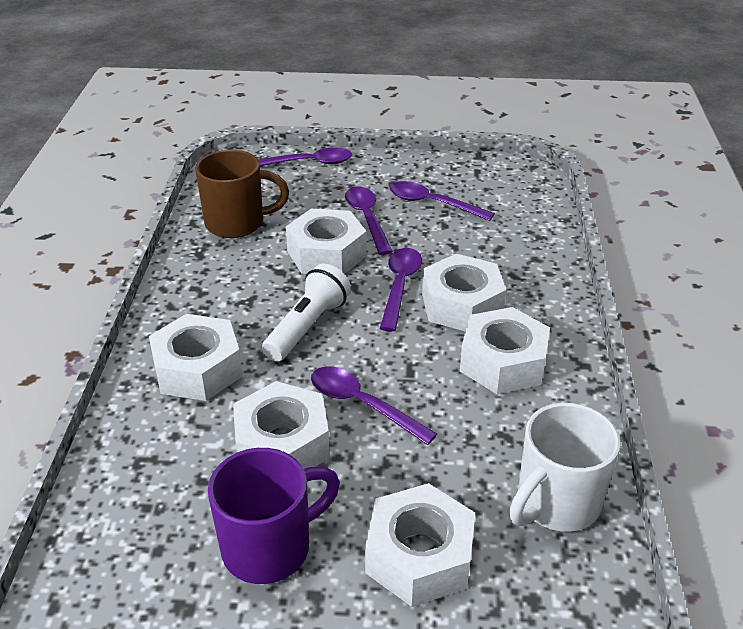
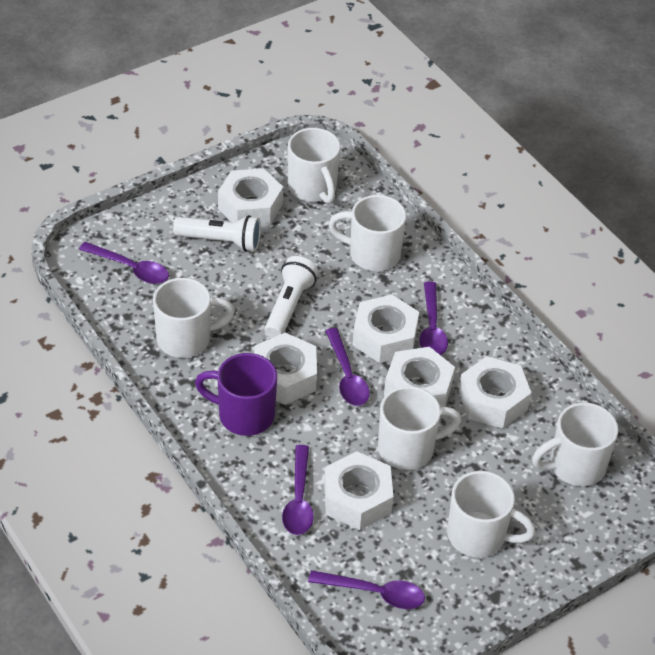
brown mug: [195,150,289,238] = 1 -> none = 0
white flashlight: [262,264,351,362] = 1 -> [173,215,261,252] [265,256,318,338] = 2
white mug: [509,403,620,532] = 1 -> [153,278,235,358] [288,128,341,204] [328,195,406,271] [378,386,461,470] [447,471,536,557] [532,403,618,486] = 6

